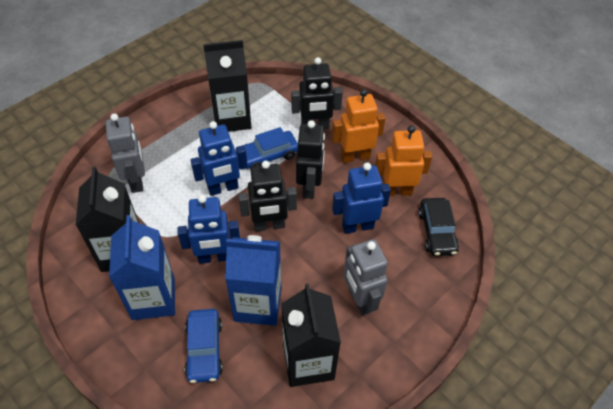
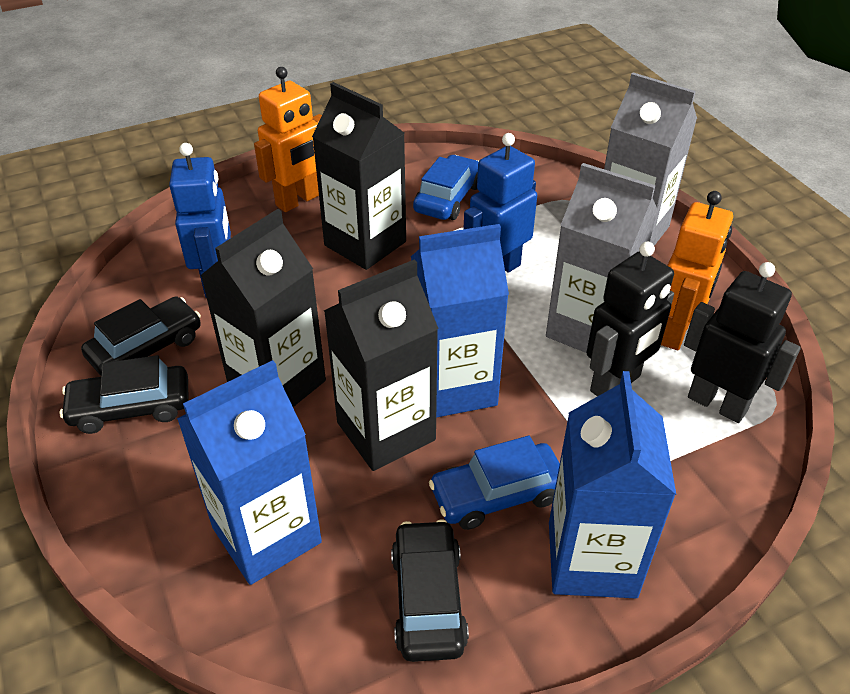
black car: [418,198,459,256] = 1 -> [60,355,189,434] [81,296,201,375] [391,519,469,662] = 3
black robot: [238,161,297,232] [291,57,343,129] [296,120,325,199] = 3 -> [586,242,674,396] [684,262,801,423] = 2
blue carton: [109,215,175,320] [225,235,282,326] = 2 -> [177,360,322,585] [411,224,509,418] [549,371,676,598] = 3
blue robot: [177,195,240,264] [190,121,248,196] [332,163,391,234] = 3 -> [169,143,231,298] [464,133,537,273] = 2
grey carton: none = 0 -> [546,163,658,353] [604,72,697,246] = 2
grey robot: [105,113,145,193] [344,239,388,315] = 2 -> none = 0

